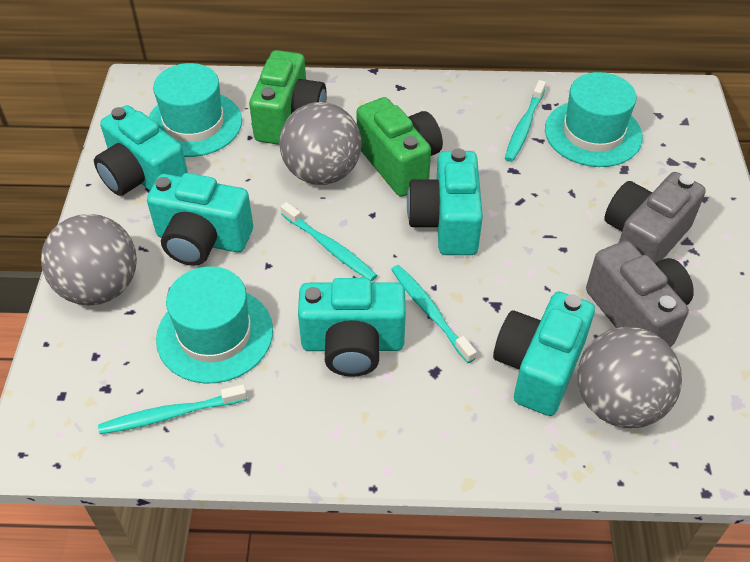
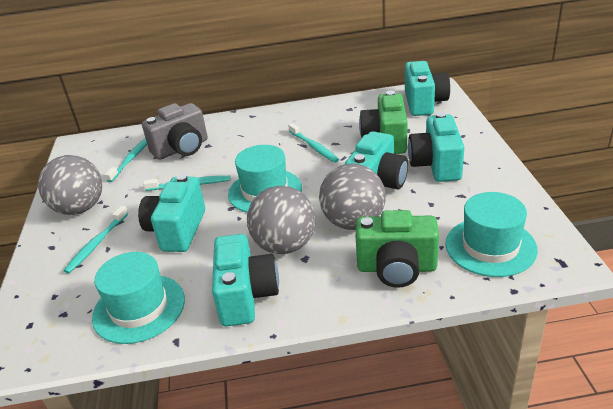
grey camera: [586,241,694,347] [604,172,706,263] = 2 -> [142,103,208,160] = 1

